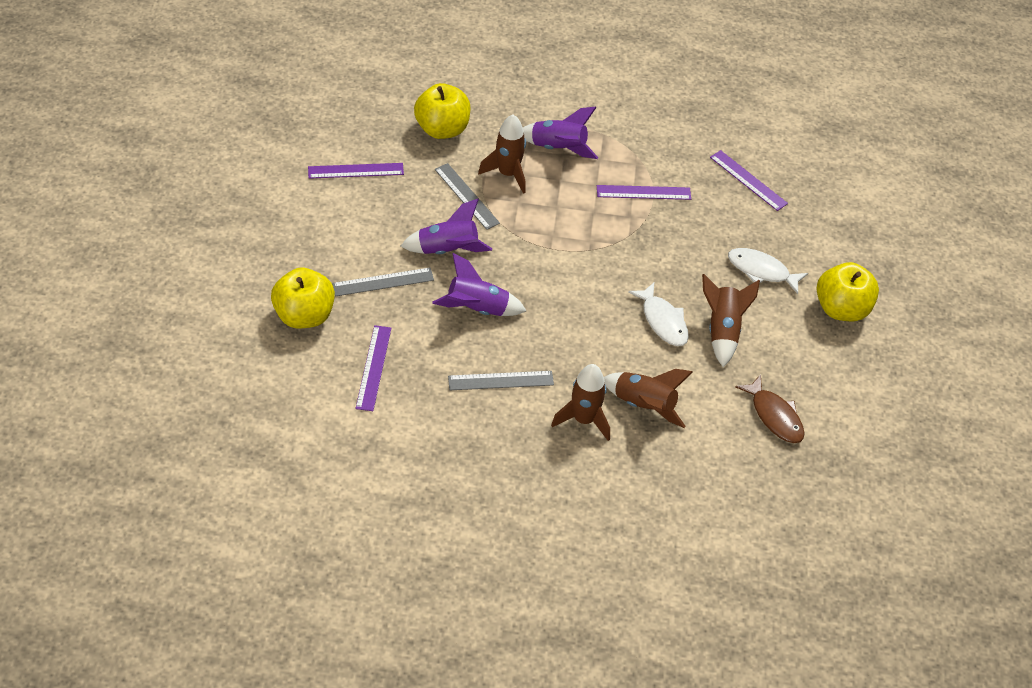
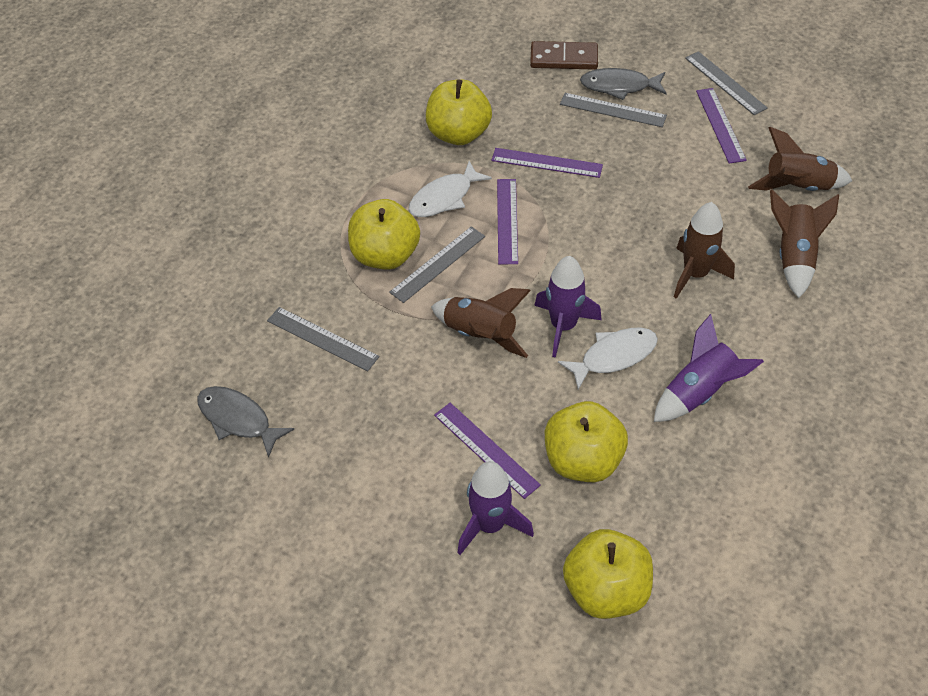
brown domino: none = 0 -> [530,41,598,70] = 1
brown fish: [735,374,805,443] = 1 -> none = 0
grey fish: none = 0 -> [197,386,294,458] [580,68,667,100] = 2
grey ruler: [332,268,434,297] [435,163,500,230] [448,371,554,390] = 3 -> [267,307,379,371] [389,226,485,303] [560,93,667,127] [685,51,768,115] = 4
yellow apple: [271,267,335,328] [414,83,471,139] [817,262,879,321] = 3 -> [348,199,420,270] [426,79,492,145] [545,401,628,482] [563,529,653,619] = 4

